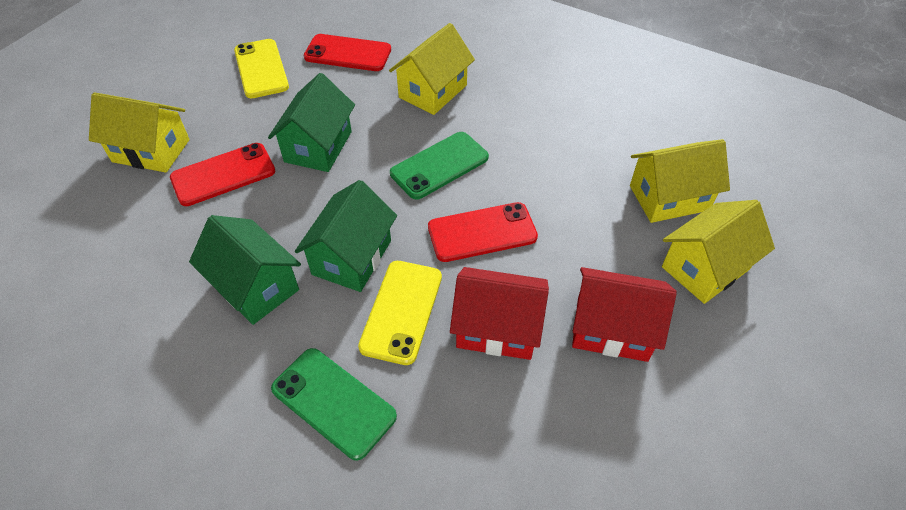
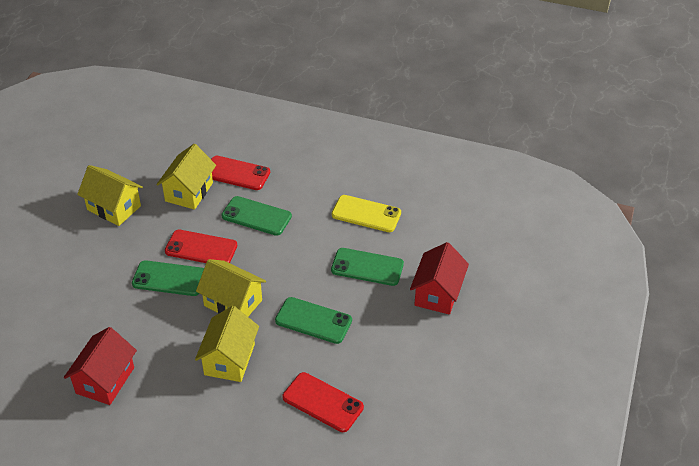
green house: [189,215,301,325] [268,73,355,172] [295,180,397,292] = 3 -> none = 0
green phone: [271,348,397,461] [390,132,489,200] = 2 -> [132,260,204,296] [221,196,292,236] [275,297,352,344] [331,248,404,286] = 4
yellow phone: [234,39,289,98] [358,261,442,365] = 2 -> [332,195,401,232] = 1

